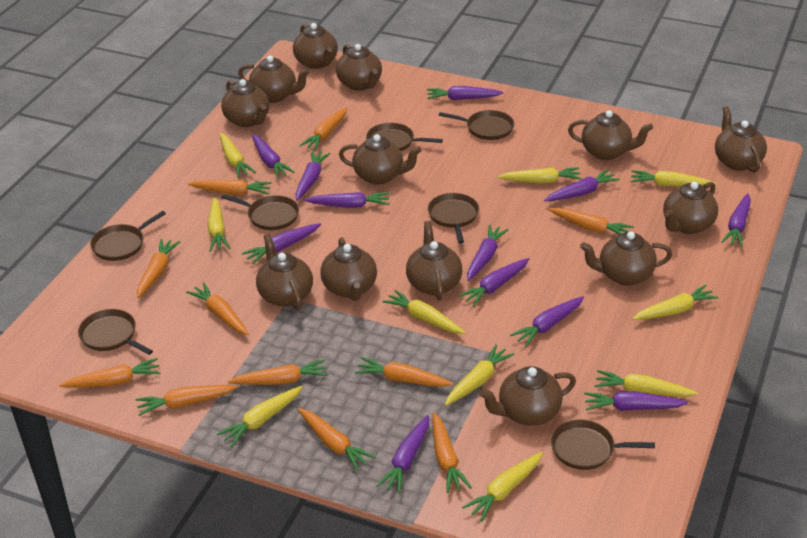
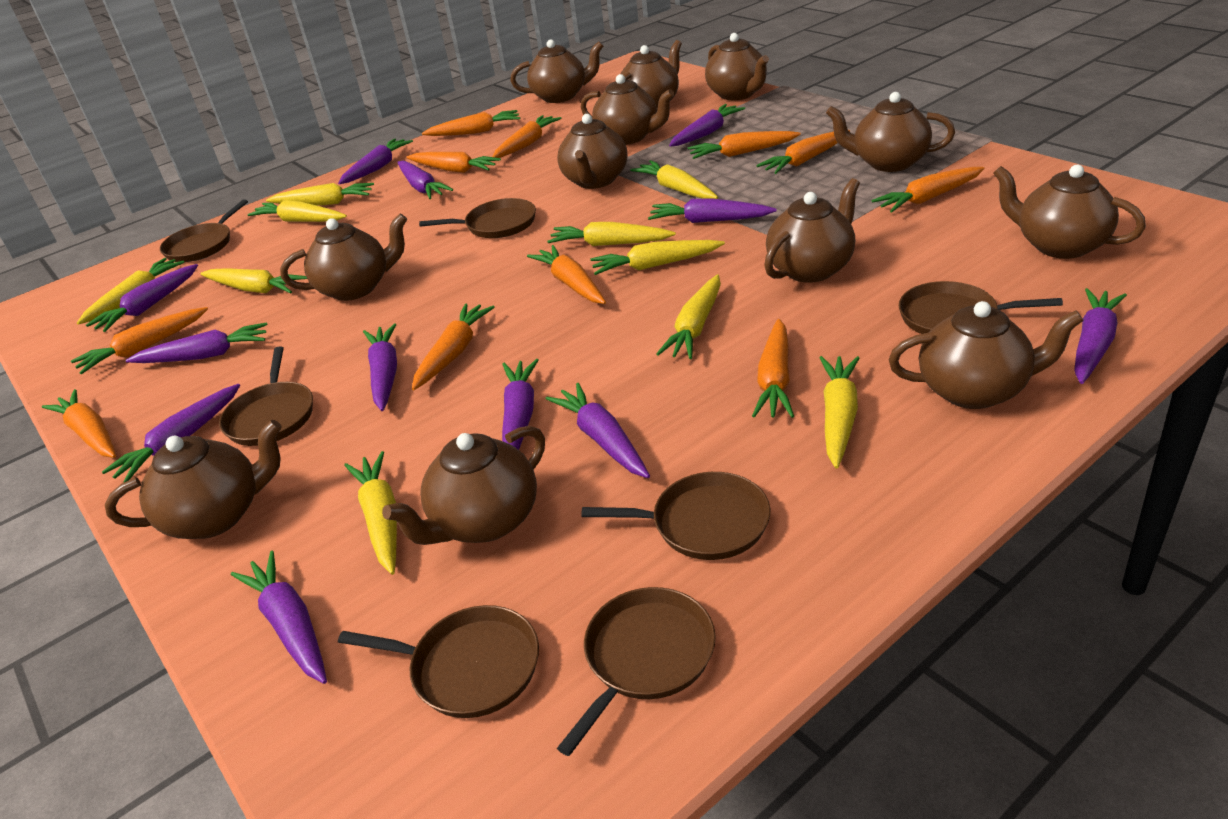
brown teapot: [221,79,269,127] [238,56,310,103] [256,234,313,310] [293,23,338,69] [320,237,377,301] [336,44,382,91] [339,134,422,185] [406,221,462,300] [479,366,576,426] [568,110,653,160] [580,232,672,285] [663,182,718,234] [715,106,767,173] = 13 -> [105,420,282,539] [280,214,407,301] [382,426,545,545] [510,39,603,103] [557,114,627,189] [581,74,674,145] [621,40,682,109] [705,33,769,100] [764,178,860,283] [826,92,955,172] [889,301,1084,409] [993,165,1146,259] = 12

